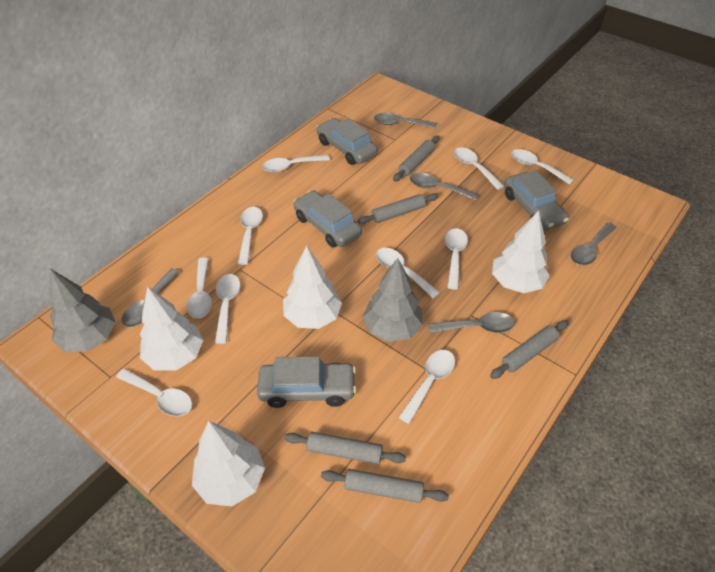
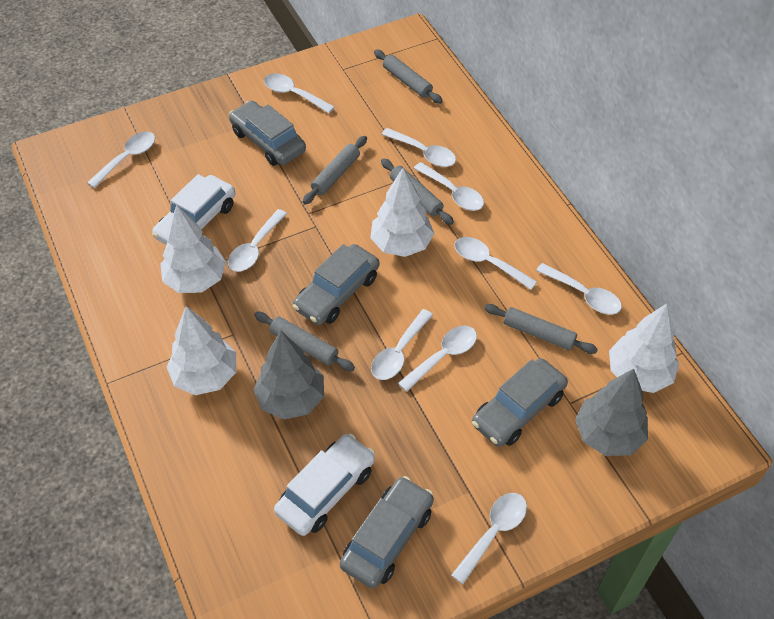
grey spoon: [122,268,180,327] [374,113,437,129] [410,173,479,200] [428,312,514,333] [571,223,616,265] = 5 -> none = 0
white car: none = 0 -> [152,174,235,245] [274,433,375,536] = 2

